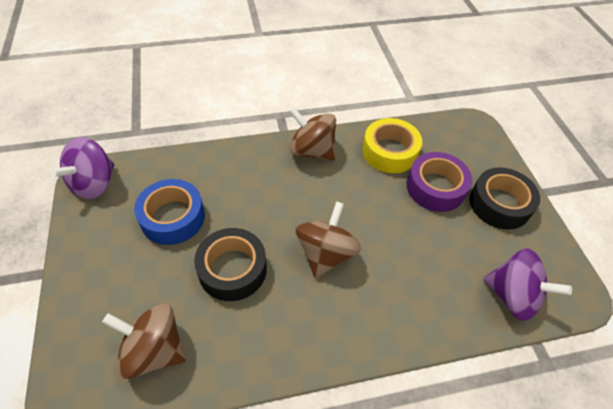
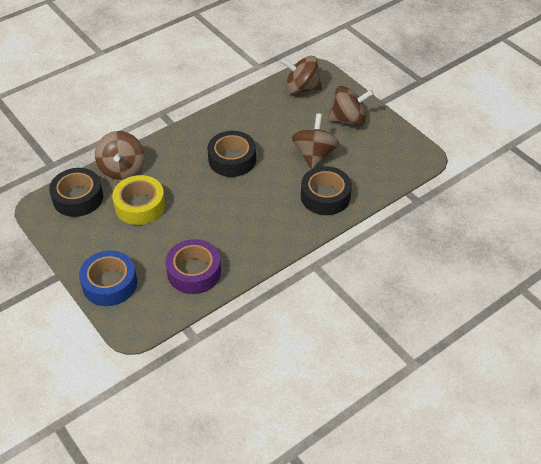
black tape: [194,228,267,301] [470,167,540,230] = 2 -> [49,168,103,217] [208,131,256,177] [301,166,352,215] = 3
brown spinning top: [102,303,186,379] [289,107,336,161] [296,201,361,278] = 3 -> [95,131,144,180] [281,56,322,94] [292,113,339,169] [328,86,374,126] = 4
purple spinning top: [51,137,114,199] [483,249,572,321] = 2 -> none = 0

